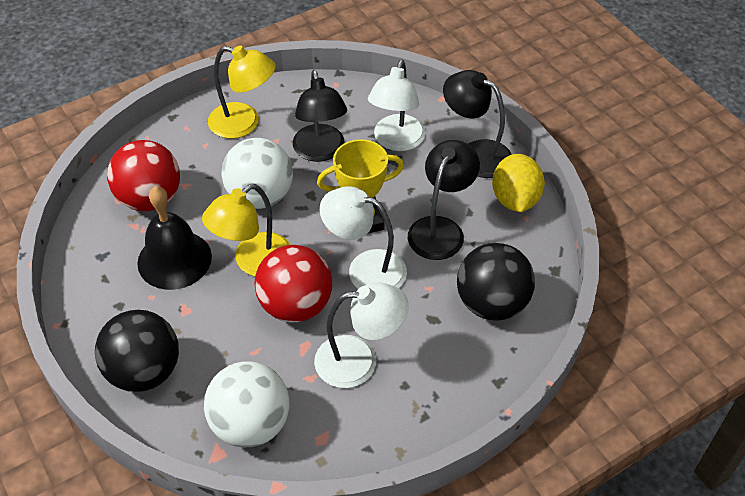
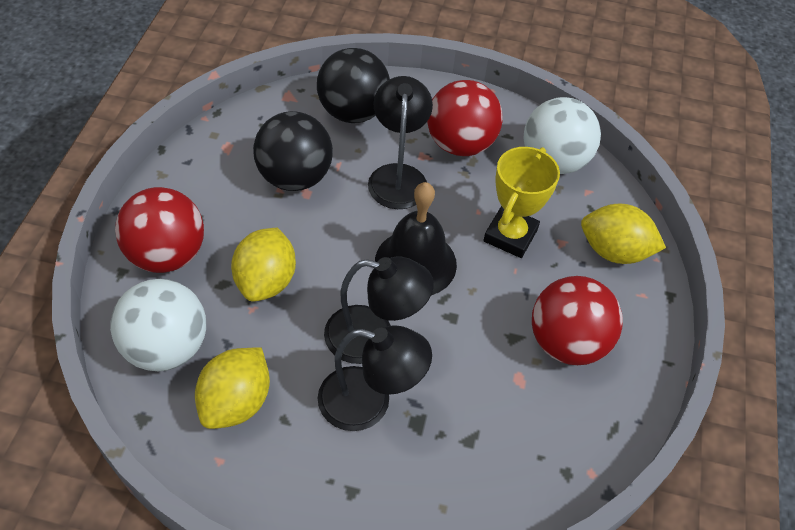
red ball: [107,140,180,211] [254,245,332,322] = 2 -> [115,187,204,273] [427,80,503,156] [532,276,623,365] = 3
white lamp: [314,282,409,388] [320,186,407,289] [368,60,426,151] = 3 -> none = 0
yellow lamp: [202,184,290,276] [208,46,276,139] = 2 -> none = 0
yellow lemon: [492,154,545,212] = 1 -> [195,347,270,429] [231,228,296,302] [581,204,666,264] = 3

